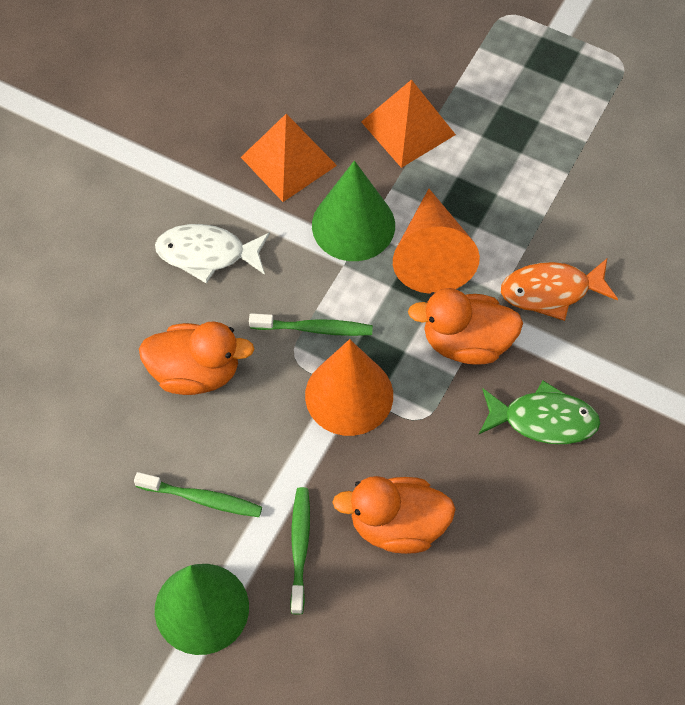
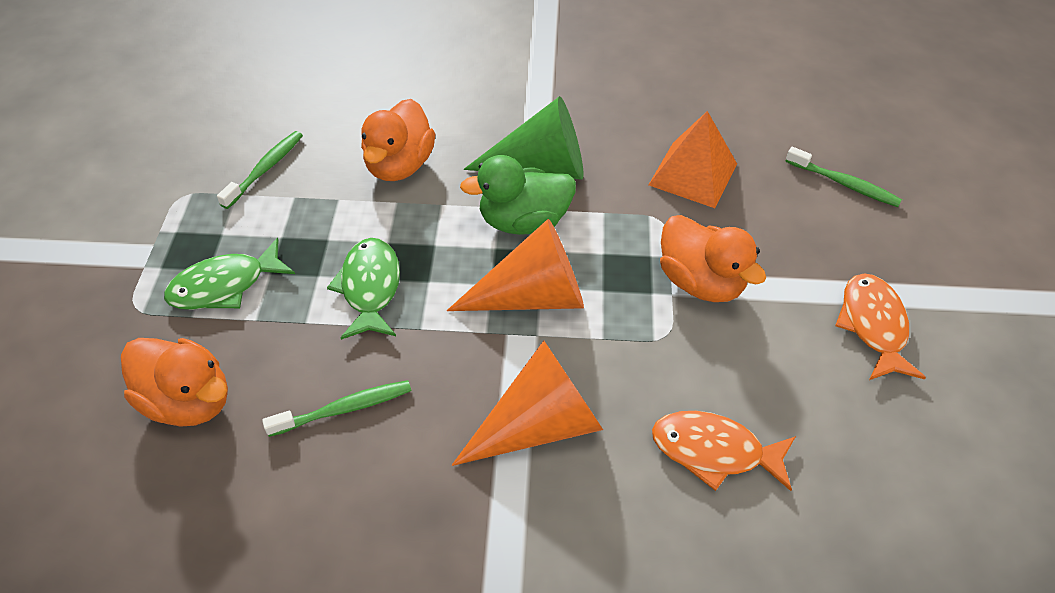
green cone: [155,564,249,655] [312,161,395,261] = 2 -> [464,96,584,180] = 1
green duck: none = 0 -> [460,155,576,235] = 1
green fish: [479,381,600,444] = 1 -> [164,238,295,310] [327,238,400,340] = 2
orange fish: [501,259,618,321] = 1 -> [652,411,796,491] [835,273,926,380] = 2
orange pyramid: [241,114,337,202] [361,79,456,168] = 2 -> [649,111,737,208] = 1
white fish: [155,224,270,284] = 1 -> none = 0

